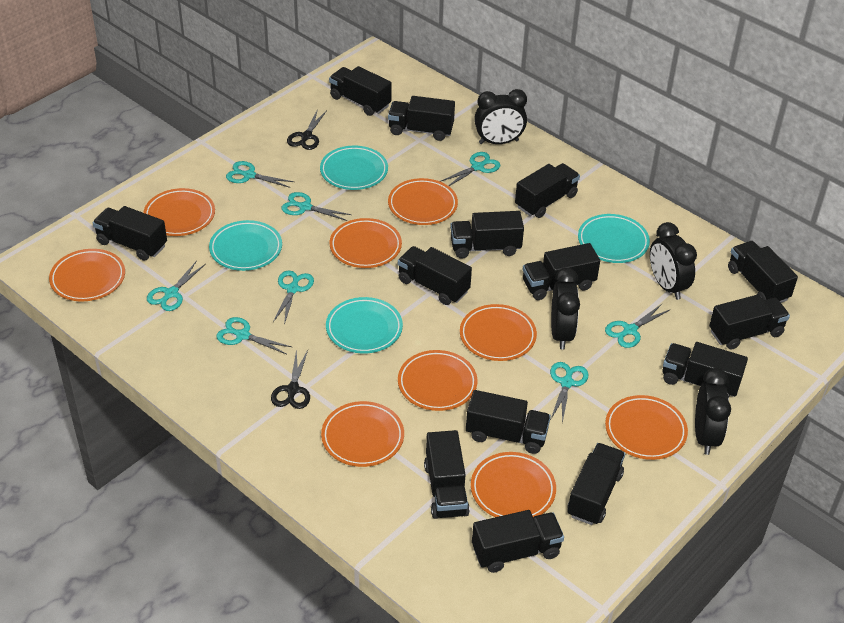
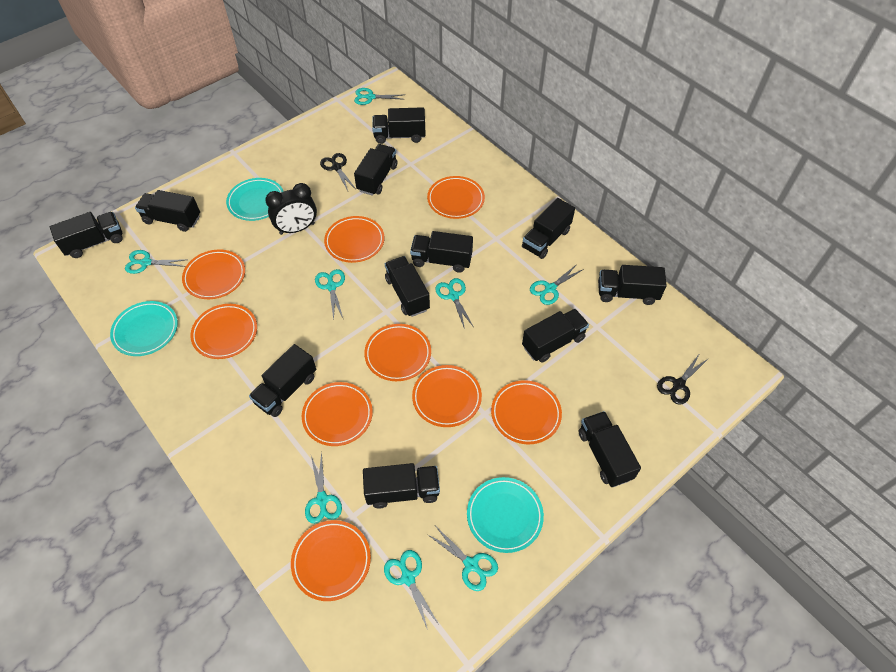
black clock: [474,89,527,144] [551,268,580,349] [650,222,697,300] [695,368,731,455] = 4 -> [265,183,317,235] = 1
black truck: [93,206,167,261] [329,66,392,116] [388,96,455,141] [398,246,472,305] [424,430,470,519] [450,211,524,258] [466,390,551,454] [472,510,564,573] [515,163,580,218] [522,243,600,300] [567,443,625,525] [663,342,748,397] [709,295,790,350] [728,241,798,303] = 14 -> [50,212,123,258] [135,190,200,232] [249,344,316,417] [354,144,397,196] [363,463,440,508] [372,107,426,144] [385,256,430,317] [410,231,473,273] [522,198,575,259] [522,309,589,362] [578,411,641,487] [598,265,667,305] = 12
turquoise plate: [209,220,282,271] [320,146,388,190] [326,297,403,354] [578,214,650,263] = 4 -> [110,301,178,356] [226,178,284,221] [467,477,544,553] = 3

